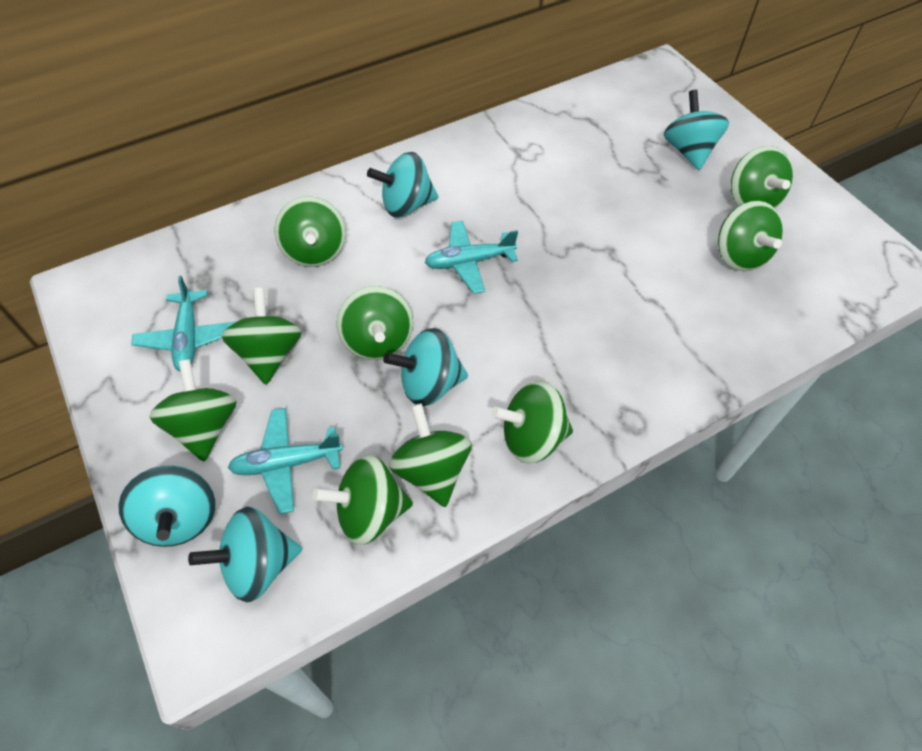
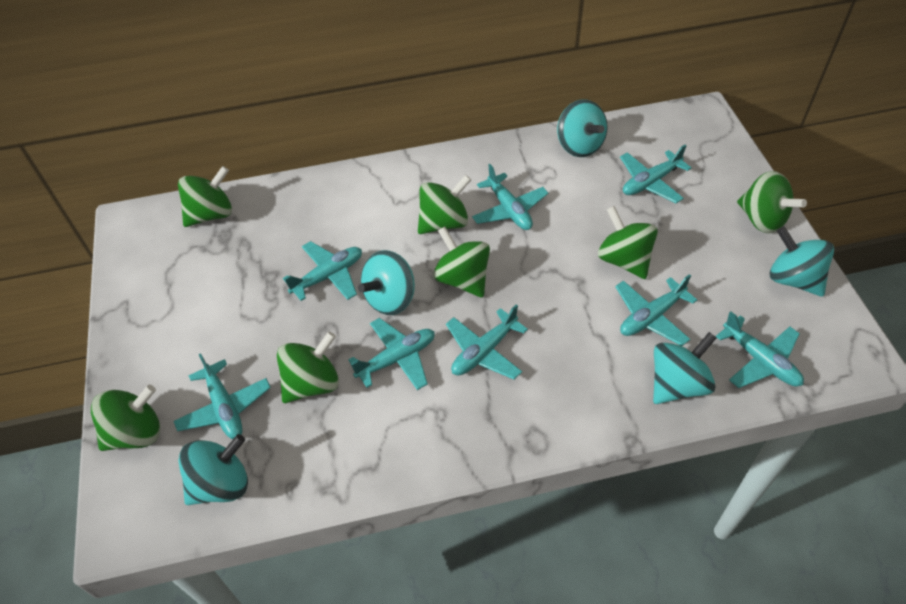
green spinning top: [149,359,237,461] [222,288,302,385] [274,196,346,267] [312,455,413,545] [336,286,413,360] [389,403,472,507] [491,381,573,464] [718,201,783,271] [731,146,793,208] = 9 -> [91,385,160,451] [178,166,232,227] [277,331,339,403] [418,175,471,234] [433,226,490,298] [598,206,658,279] [737,171,807,233] = 7
turquoise plane: [131,276,237,371] [228,408,343,514] [424,221,518,294] = 3 -> [174,353,271,439] [283,241,362,301] [348,318,435,390] [446,304,528,380] [472,164,548,230] [615,274,697,346] [620,145,691,203] [716,311,804,388] = 8

